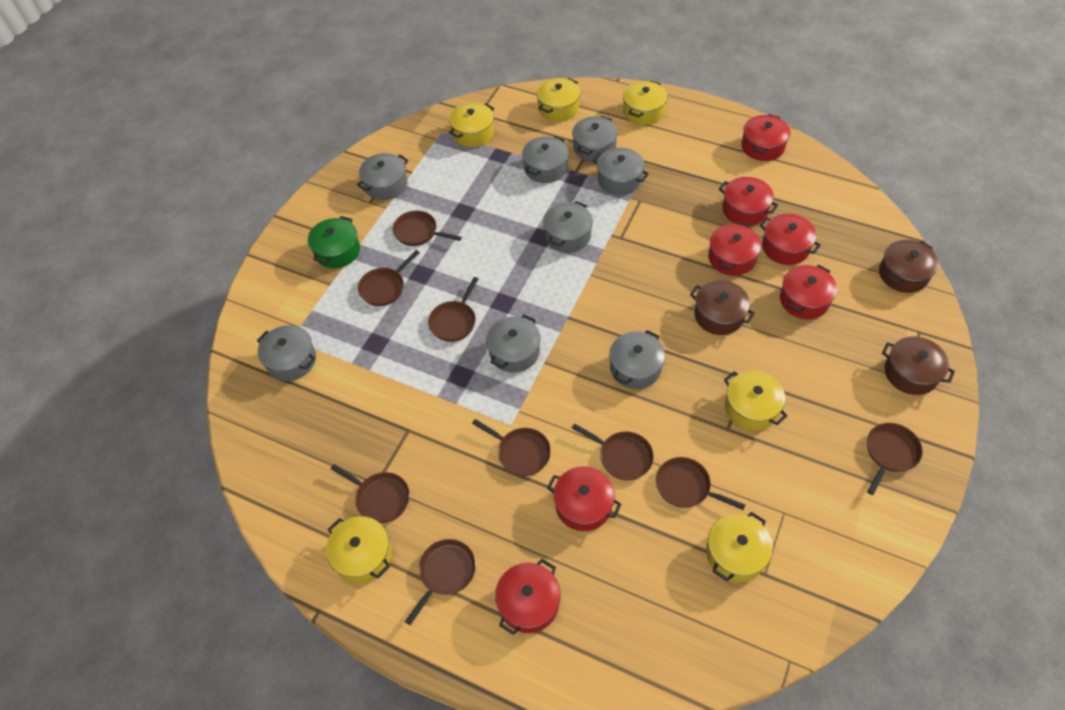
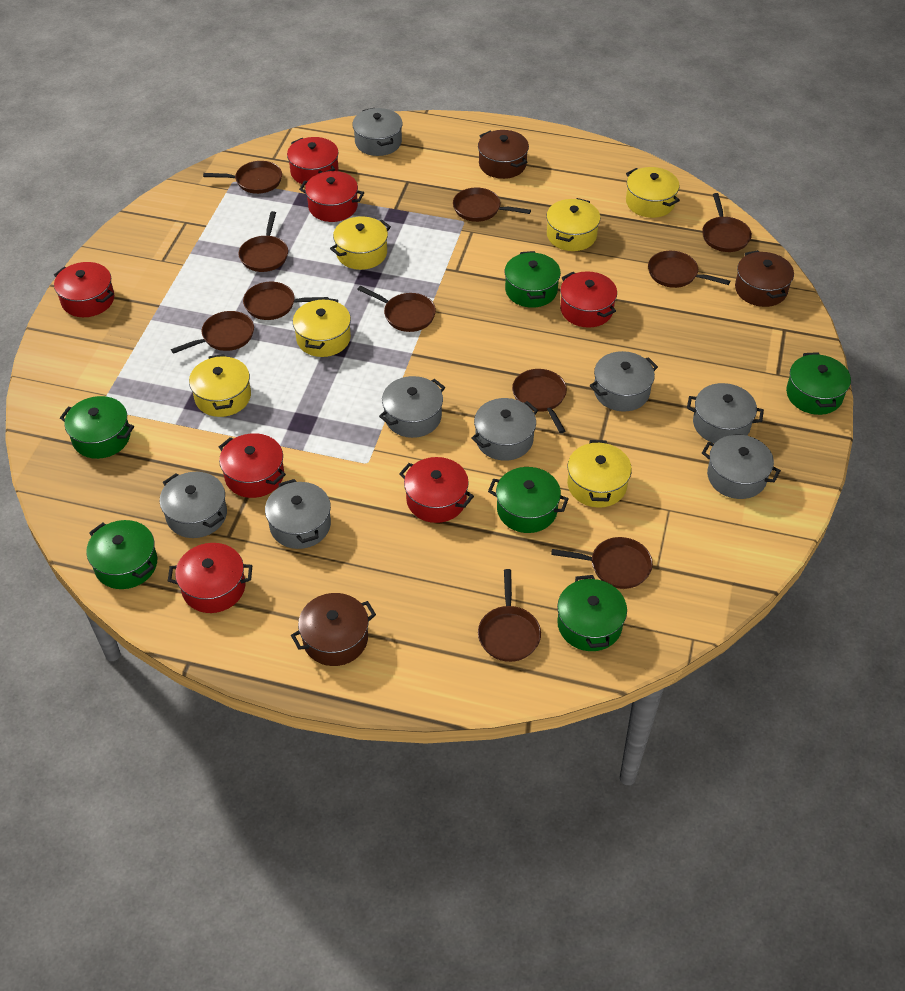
brown pan: [331,464,410,523] [358,250,420,306] [393,211,462,246] [405,539,476,625] [428,277,478,342] [472,419,551,476] [572,423,654,481] [656,457,745,510] [867,423,923,495] = 9 -> [171,311,254,354] [203,161,282,194] [238,211,288,272] [243,282,328,320] [357,286,436,332] [453,187,531,222] [478,569,541,662] [512,369,567,433] [551,537,653,589] [648,251,730,288] [702,193,752,252] = 11
green pot: [308,216,360,268] = 1 -> [60,396,134,459] [86,520,157,589] [488,467,569,533] [504,251,561,308] [557,575,627,651] [786,352,851,415] = 6

